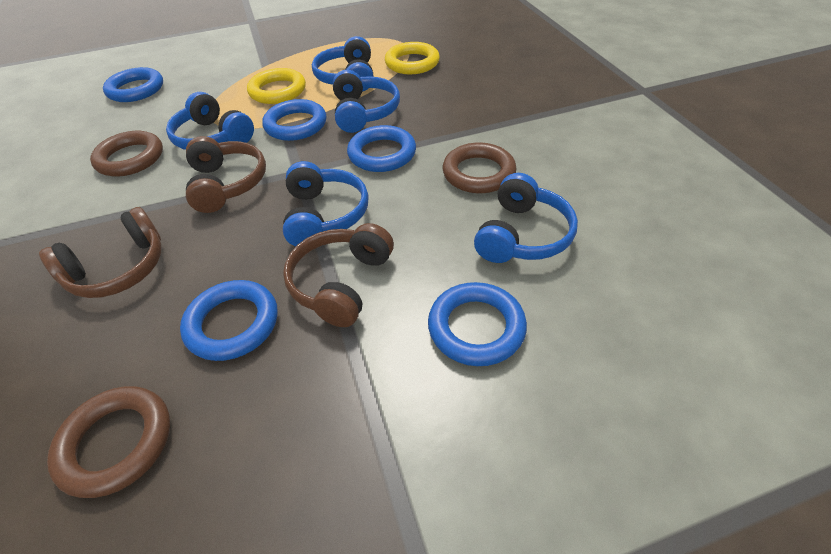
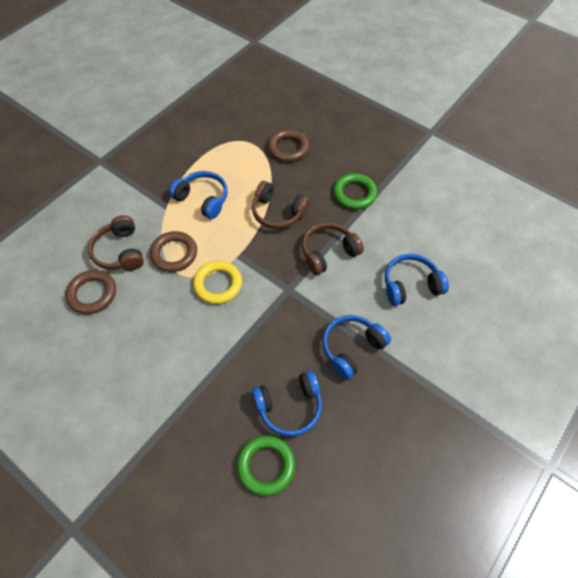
blue headphones: [166,92,254,150] [283,161,369,246] [312,36,374,92] [333,70,400,133] [474,173,578,263] = 5 -> [169,171,228,219] [252,370,322,437] [322,315,391,380] [385,254,449,306] = 4
blue ring: [103,67,163,102] [180,280,278,361] [262,99,327,141] [347,125,416,172] [428,282,527,366] = 5 -> none = 0
green ring: none = 0 -> [237,435,296,496] [333,173,377,209] = 2
yellow ring: [247,68,306,104] [385,42,440,74] = 2 -> [193,261,242,304] = 1

